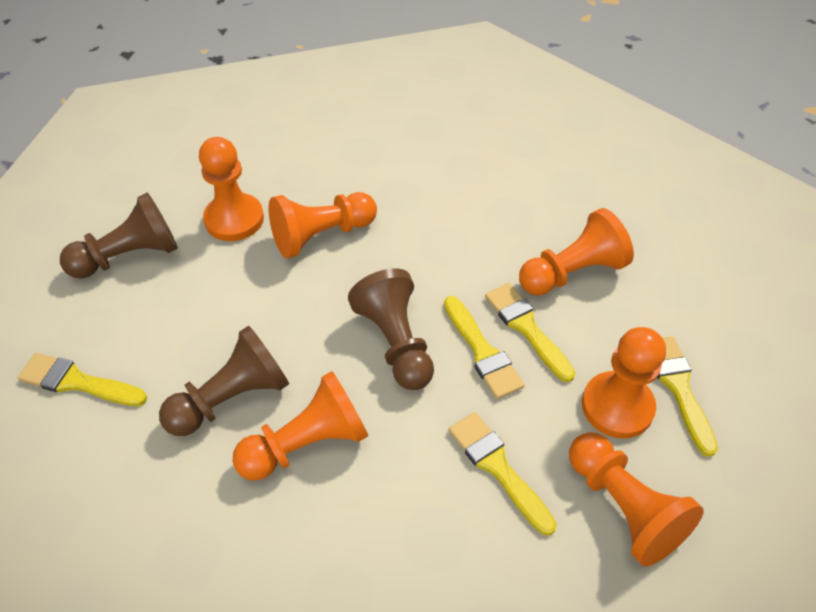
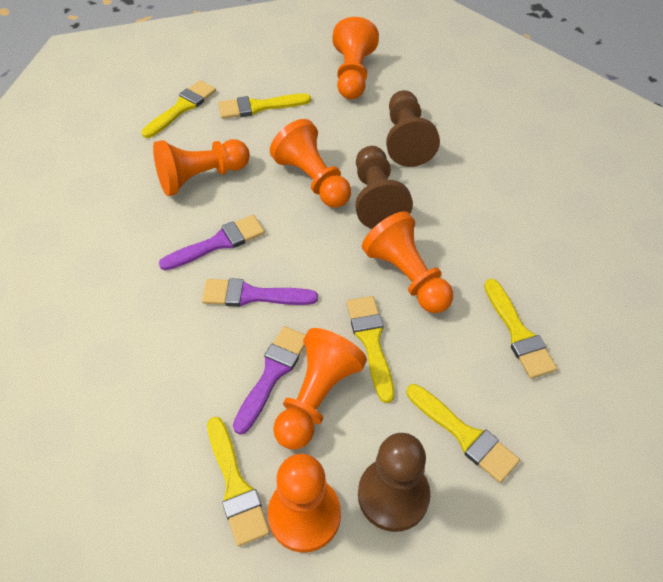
purple brush: none = 0 -> [159,215,265,271] [202,278,318,307] [233,326,305,434] = 3
yellow brush: [18,353,147,406] [444,296,525,399] [449,412,556,536] [485,283,575,382] [657,336,718,457] = 5 -> [142,80,216,138] [207,417,270,546] [218,93,311,119] [347,296,394,403] [406,384,520,483] [484,279,557,379] = 6

